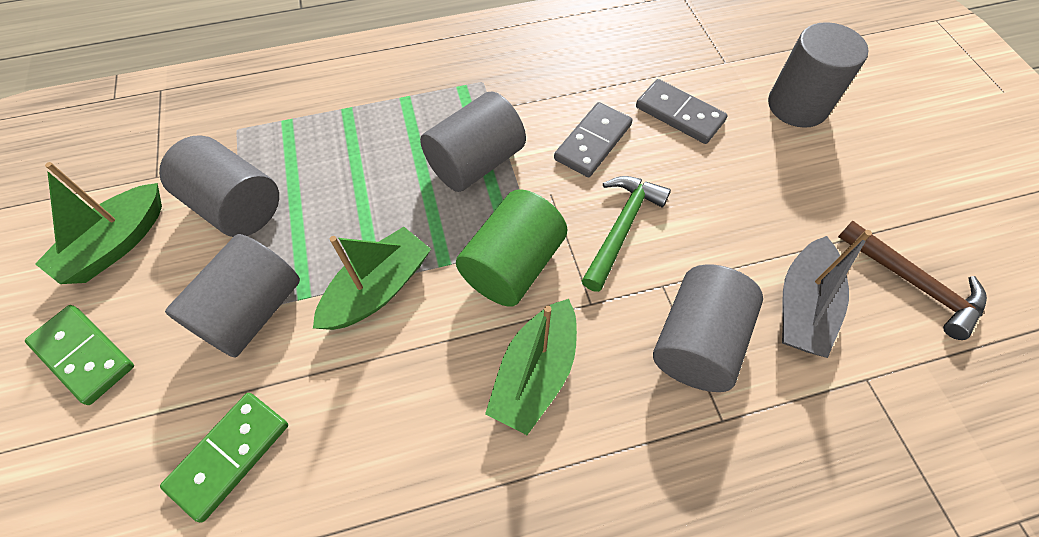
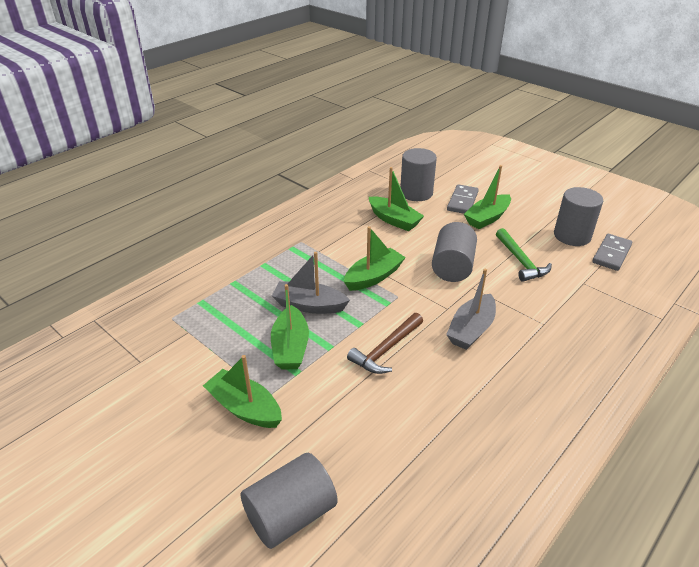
green boat: [35,162,162,284] [313,227,431,330] [485,299,577,435] = 3 -> [203,355,282,428] [271,284,309,370] [344,226,406,291] [369,167,424,231] [464,165,511,229] = 5
green cylinder: [456,189,567,307] = 1 -> none = 0
green domino: [25,305,134,405] [160,393,288,523] = 2 -> none = 0
grey boat: [782,230,872,358] = 1 -> [272,252,350,314] [446,269,496,350] = 2
grey cylinder: [159,135,279,237] [165,234,300,358] [420,91,526,192] [653,264,763,392] [768,22,869,128] = 5 -> [241,453,338,549] [400,148,437,201] [432,222,477,282] [554,187,603,246] = 4

